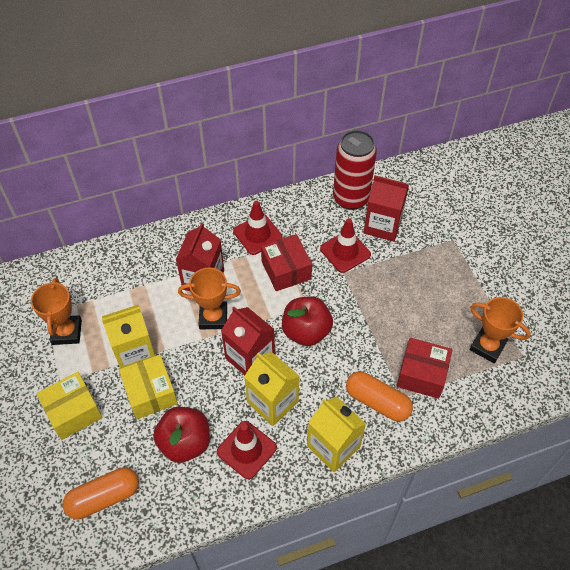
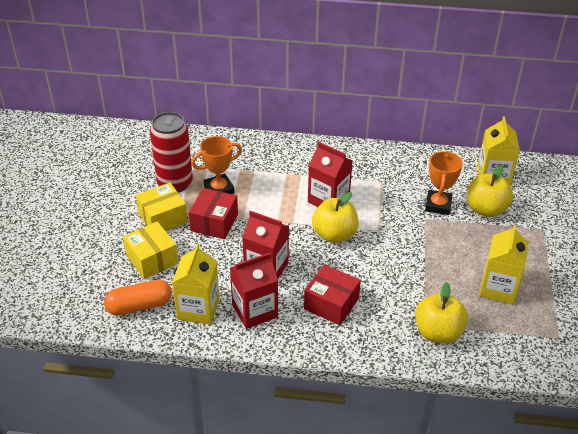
orange capsule: [62,467,139,520] [346,371,413,421] = 2 -> [104,280,172,316] = 1
orange trophy: [31,278,82,345] [178,268,241,329] [470,297,531,363] = 3 -> [191,136,242,194] [425,151,463,215] = 2
red apple: [153,407,210,463] [282,296,333,346] = 2 -> none = 0
red traffic cone: [217,421,277,479] [233,201,283,255] [320,218,371,273] = 3 -> none = 0
yellow apple: none = 0 -> [312,192,359,243] [415,282,468,344] [467,165,513,217] = 3

